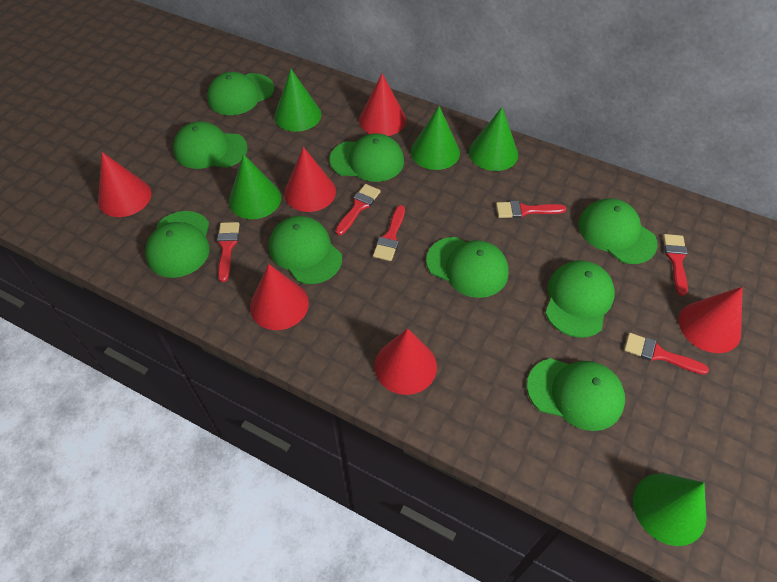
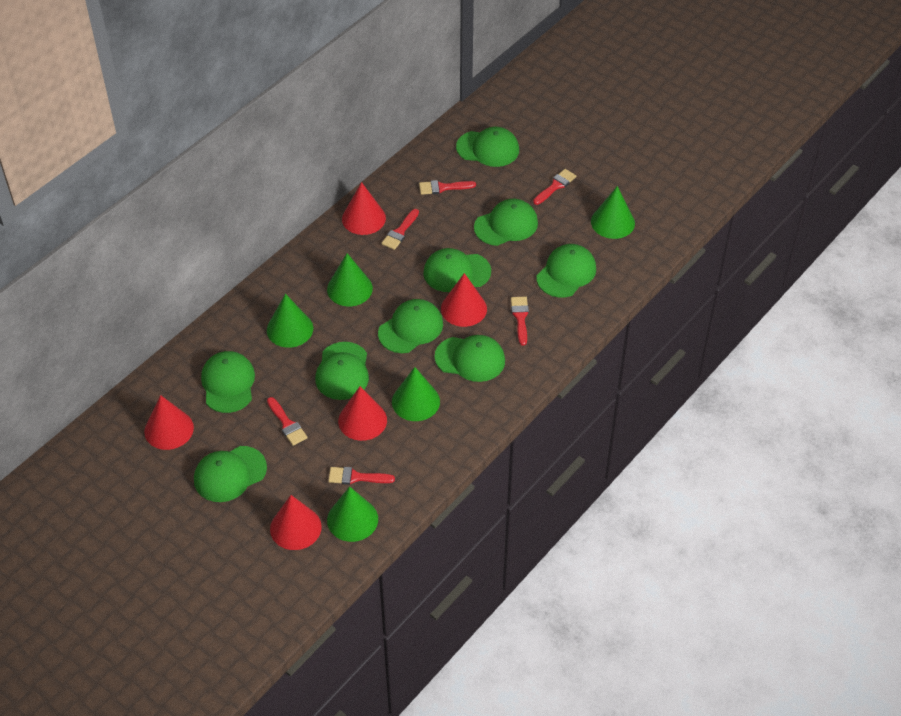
red cone: [98,152,151,217] [250,264,309,330] [284,147,336,212] [359,73,406,136] [374,328,437,395] [679,287,743,353] = 6 -> [144,395,194,450] [270,495,322,550] [338,386,387,441] [342,182,386,235] [441,273,487,327] = 5

